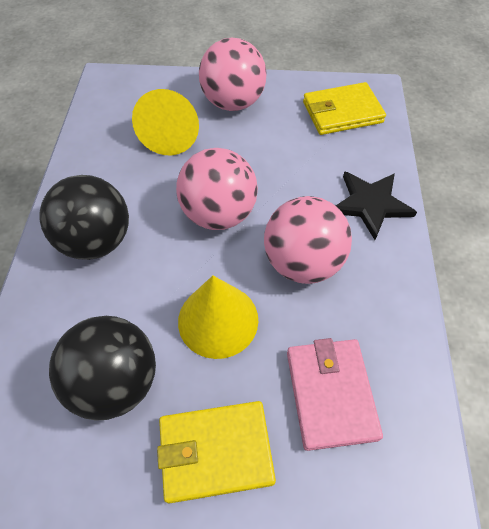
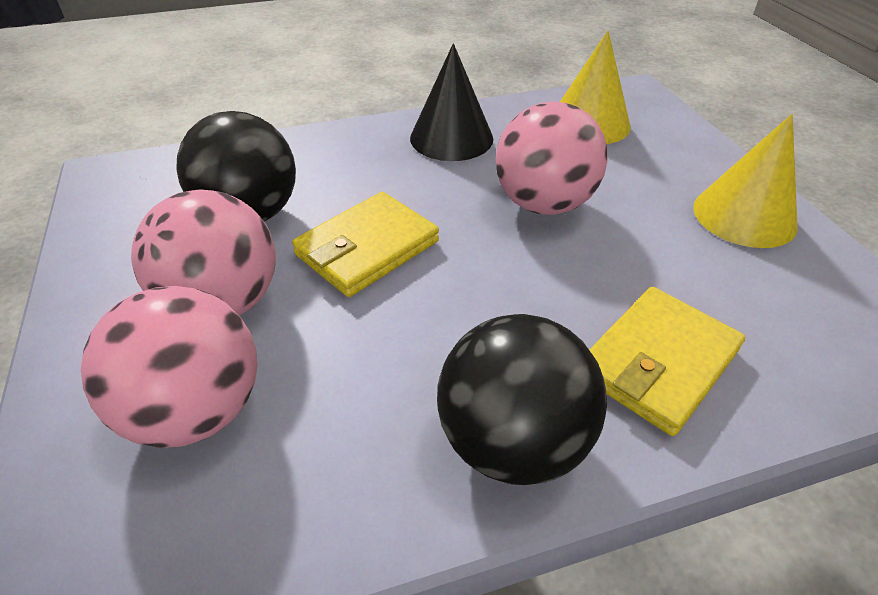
black cone: none = 0 -> [410,43,493,161] = 1
black star: [336,171,417,240] = 1 -> none = 0
pink wallet: [287,338,383,451] = 1 -> none = 0

